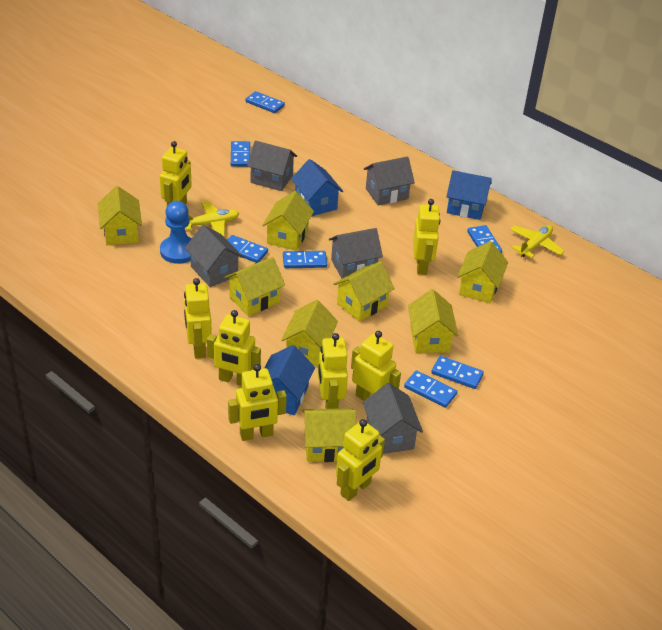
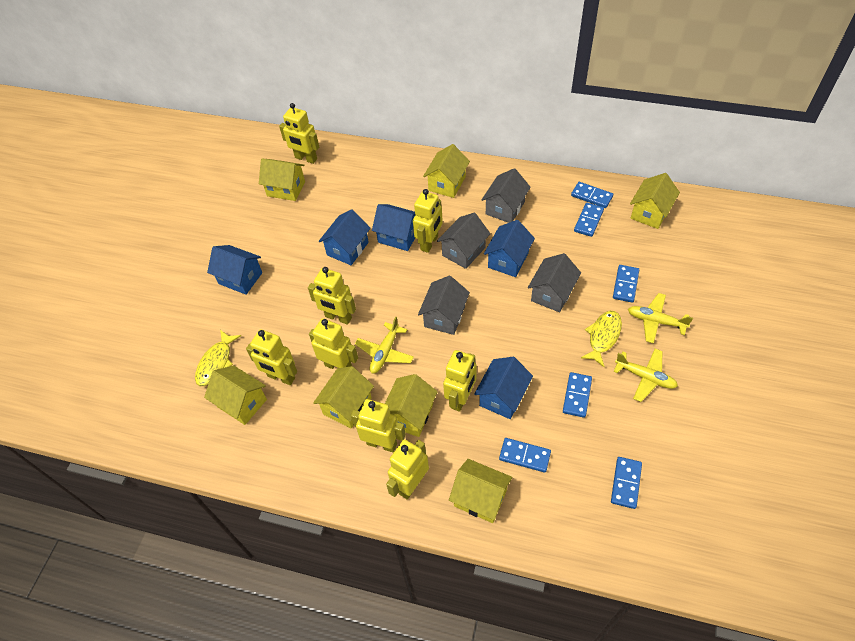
blue domino: [227,235,268,263] [231,141,250,167] [246,91,285,113] [283,251,327,268] [404,370,457,408] [431,356,484,389] [467,225,502,253] = 7 -> [499,438,551,472] [563,372,592,418] [571,182,613,208] [574,203,604,237] [611,457,642,509] [613,265,639,303] = 6
blue house: [264,345,315,415] [291,159,343,216] [446,170,492,220] = 3 -> [207,245,262,295] [318,209,371,265] [372,204,415,251] [474,357,533,419] [484,220,535,277] = 5
blue pawn: [160,201,192,264] = 1 -> none = 0
grey house: [185,225,243,287] [247,141,297,191] [329,228,383,279] [363,383,423,454] [364,156,415,205] = 5 -> [418,276,470,335] [437,213,491,269] [481,168,531,223] [528,253,581,312] = 4
yellow fish: none = 0 -> [195,330,241,386] [581,311,622,367] = 2
yellow house: [98,186,142,245] [225,257,285,316] [262,191,314,251] [281,300,338,367] [302,408,356,462] [334,261,395,322] [408,289,458,353] [457,241,508,303] = 8 -> [204,365,267,425] [259,159,305,201] [313,366,374,428] [385,374,437,437] [423,144,470,198] [449,459,512,523] [630,173,680,229] = 7
yellow plane: [186,201,239,237] [510,225,564,258] = 2 -> [355,316,414,373] [613,349,678,402] [628,293,693,343] = 3

